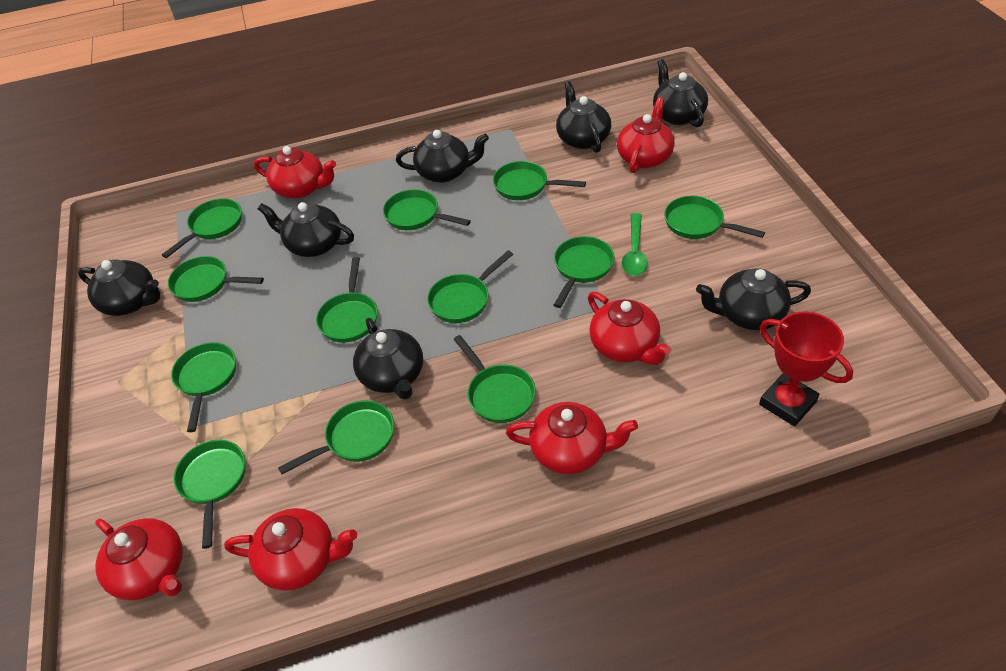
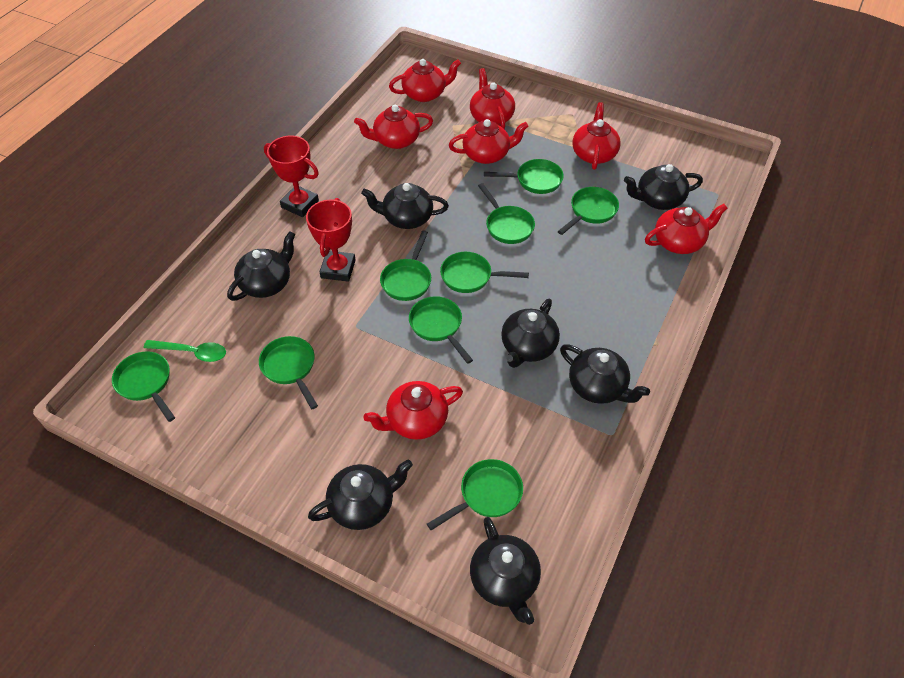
green pan: [162,198,242,258] [168,256,264,302] [171,342,236,432] [174,440,245,549] [278,400,394,474] [316,257,378,343] [383,189,471,230] [427,250,513,323] [453,335,536,423] [493,161,586,200] [554,236,614,308] [664,196,765,239] = 12 -> [112,351,175,422] [259,336,318,409] [380,230,431,301] [409,296,473,364] [427,459,523,530] [440,252,529,293] [478,183,535,244] [484,159,564,194] [558,187,619,235] = 9
red teapot: [95,518,183,600] [224,508,357,591] [254,146,336,198] [506,402,638,474] [588,292,671,365] [617,97,675,173] = 6 -> [354,105,433,149] [364,381,463,440] [389,59,461,102] [449,119,528,164] [470,68,515,129] [572,102,621,170] [645,204,728,254] = 7
red trophy: [759,311,853,427] = 1 -> [264,136,319,217] [306,198,356,282] = 2

